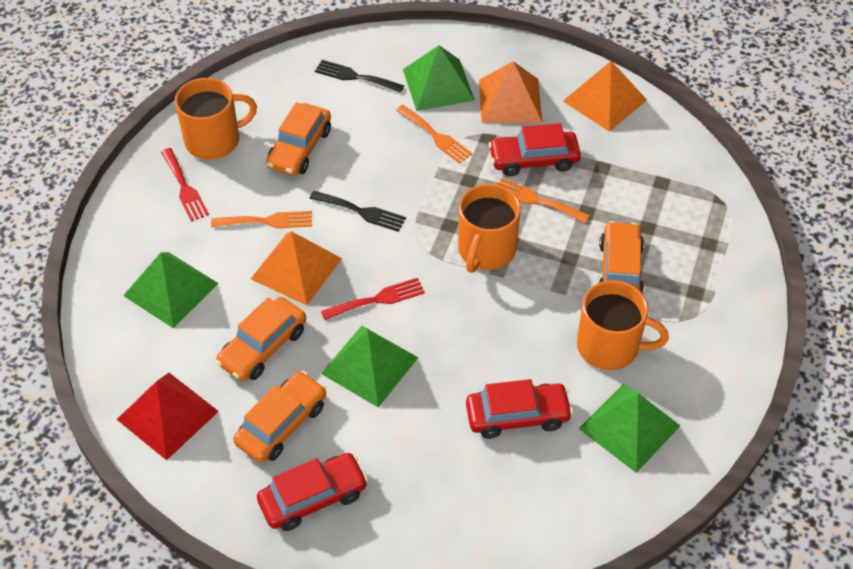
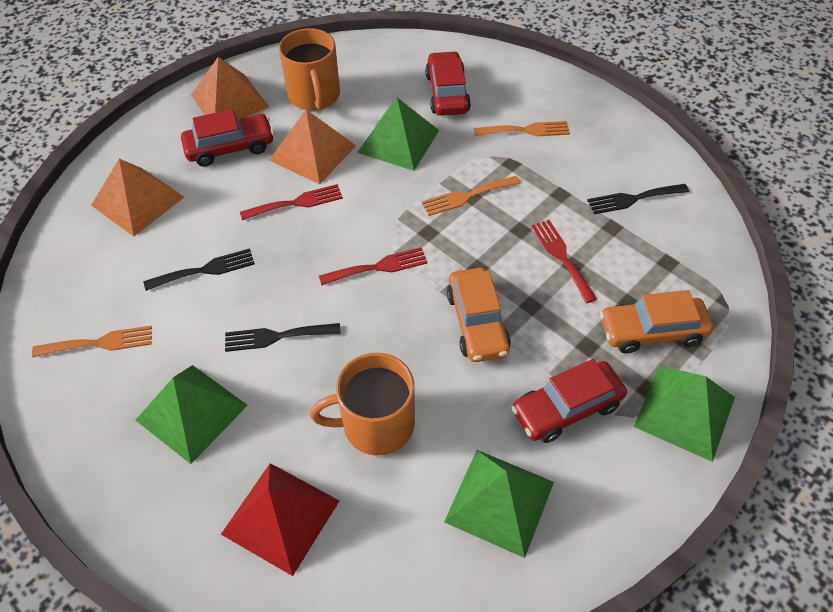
black fork: [309,191,406,232] [315,60,404,93] = 2 -> [143,248,255,291] [225,323,341,352] [587,184,689,214] = 3
orange car: [215,297,306,381] [233,371,326,463] [266,102,331,176] [598,221,644,294] = 4 -> [447,268,511,362] [600,290,713,353] = 2
orange mug: [175,78,257,160] [458,184,521,273] [577,280,669,370] = 3 -> [279,28,340,110] [310,353,415,456] = 2
red fork: [161,148,209,222] [321,278,425,320] = 2 -> [240,184,343,220] [319,247,428,285] [532,220,597,303] = 3

